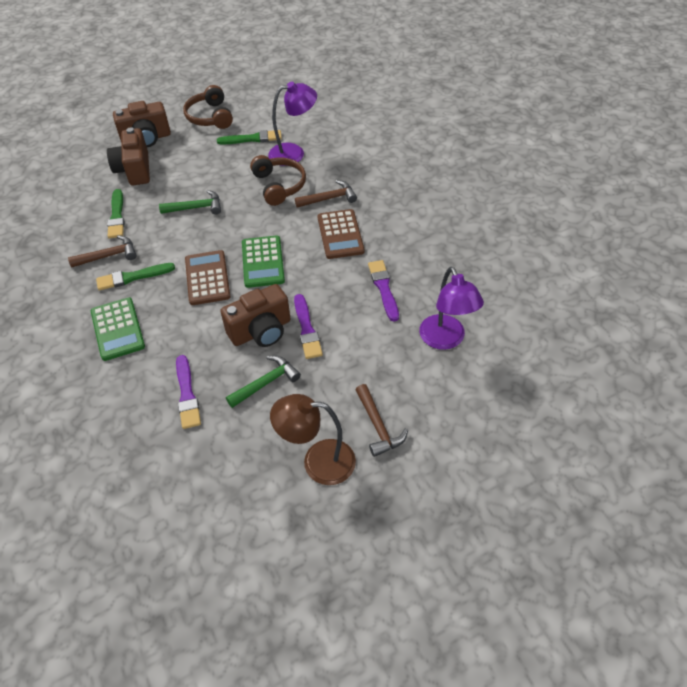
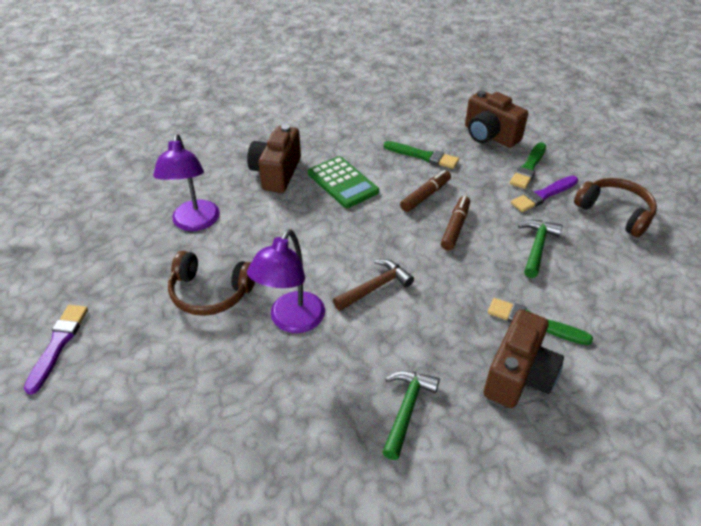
brown calculator: [185,250,230,305] [318,209,365,259] = 2 -> none = 0
brown hammer: [68,235,137,268] [295,180,357,208] [356,384,408,457] = 3 -> [333,259,414,311] = 1
brown lamp: [270,394,356,485] = 1 -> none = 0
brown marker: none = 0 -> [400,170,451,212] [441,196,470,250] = 2
green calculator: [91,297,145,361] [242,235,285,288] = 2 -> [308,156,379,208] = 1
purple brush: [176,355,201,429] [294,294,323,359] [368,260,399,322] = 3 -> [24,305,88,395] [511,175,578,212] = 2

